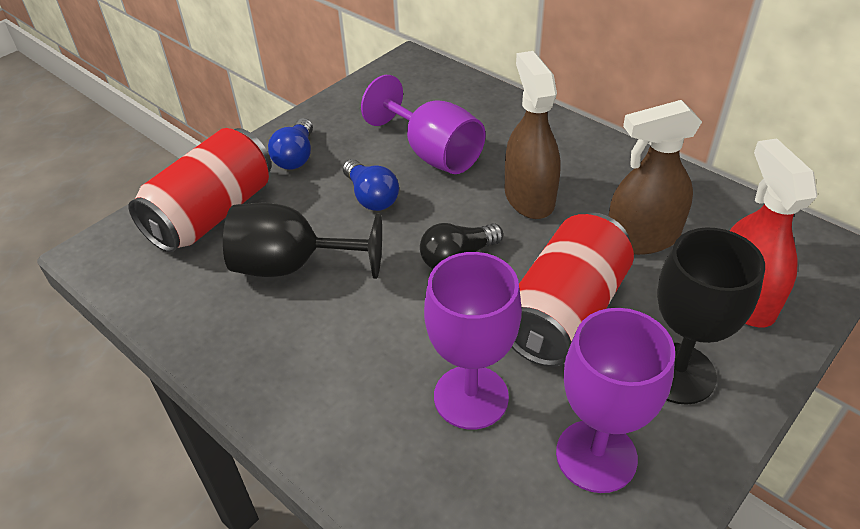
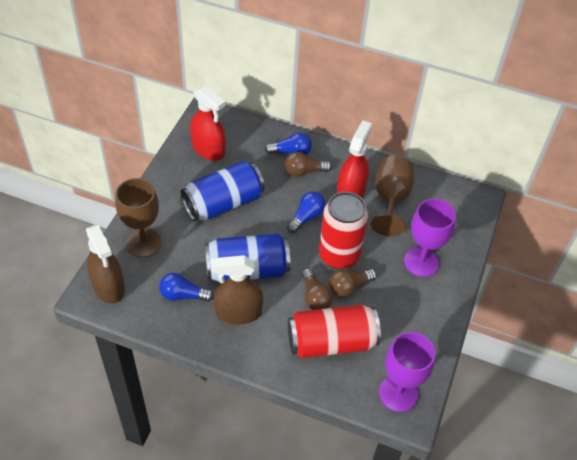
black goblet: [223,202,382,279] [657,227,765,405] = 2 -> none = 0
black light bulb: [420,223,503,269] = 1 -> none = 0
blue can: none = 0 -> [181,161,265,221] [205,234,291,282] = 2
blue light bulb: [268,118,313,170] [343,159,399,211] = 2 -> [159,273,214,302] [265,133,312,155] [287,191,326,233] = 3
brown goblet: none = 0 -> [115,178,162,257] [371,155,414,236] = 2
brown light bulb: none = 0 -> [285,152,332,177] [302,268,333,310] [329,269,377,297] = 3
purple goblet: [361,75,485,174] [424,252,522,429] [556,308,675,493] = 3 -> [379,332,435,412] [404,199,456,277] = 2
red spray bottle: [730,138,817,328] = 1 -> [190,85,226,161] [337,120,372,198] = 2

